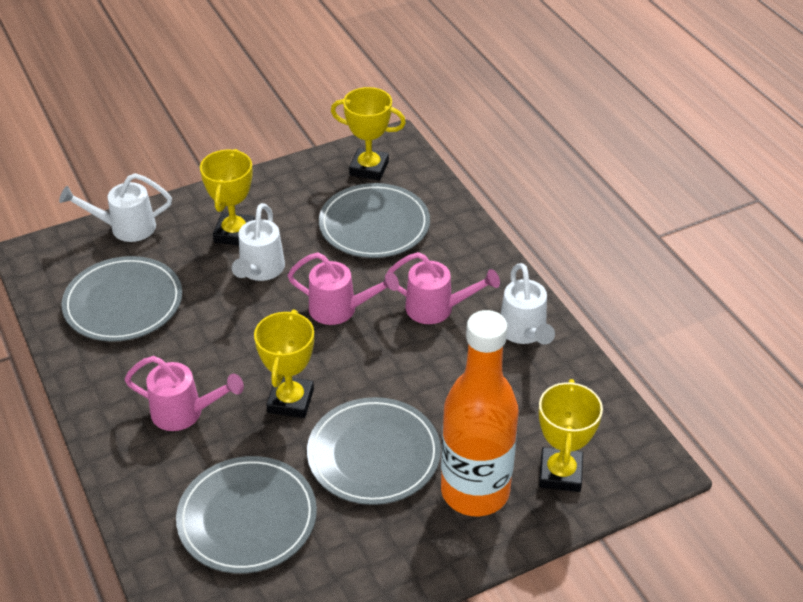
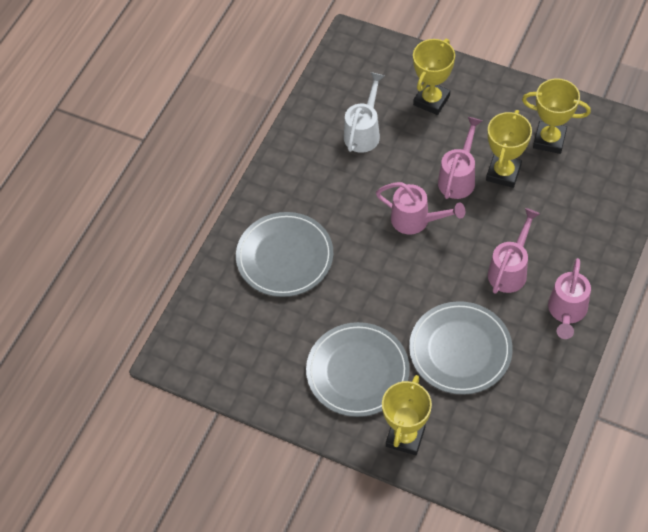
grey plate: [62,256,182,342] [176,456,317,574] [307,397,441,505] [319,183,430,258] = 4 -> [236,212,334,297] [306,322,410,417] [409,301,513,395] = 3
orange bottle: [441,310,519,516] = 1 -> none = 0
pink watering can: [125,356,244,431] [288,253,399,325] [385,252,500,324] = 3 -> [376,182,465,235] [438,117,482,199] [488,208,540,293] [548,258,591,339] = 4
white watering can: [59,173,172,242] [232,203,285,281] [501,263,555,345] = 3 -> [344,72,384,153] = 1

